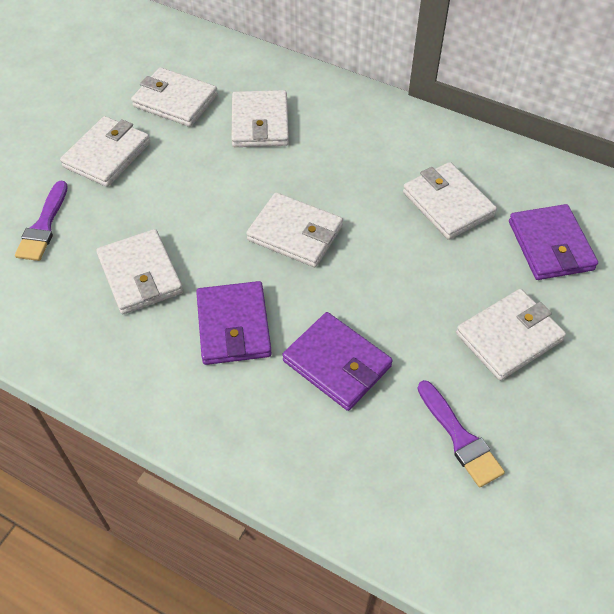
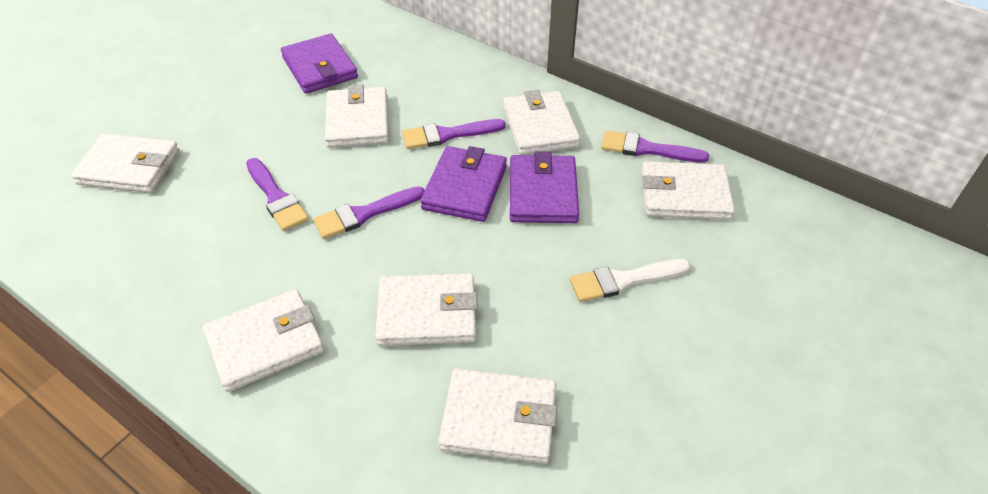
purple brush: [15,181,68,261] [417,380,505,487] = 2 -> [246,158,309,231] [313,186,425,239] [402,119,506,149] [601,130,709,163] = 4
white brush: none = 0 -> [570,259,690,302] = 1

